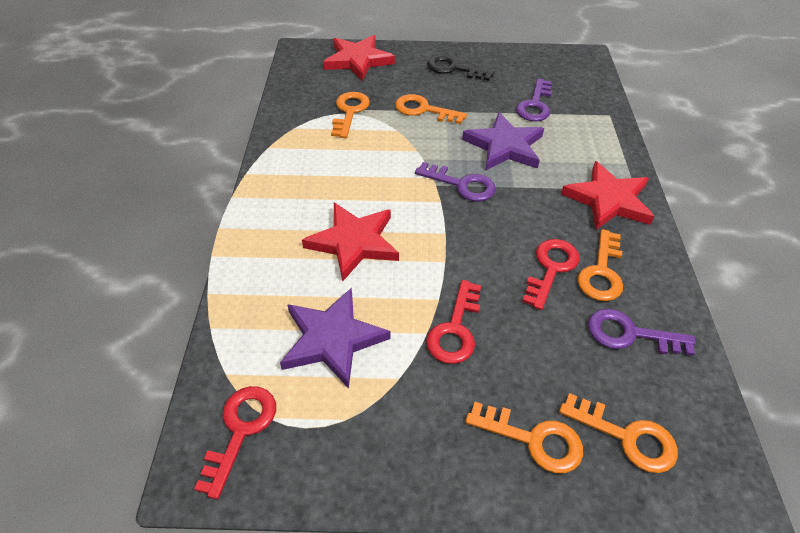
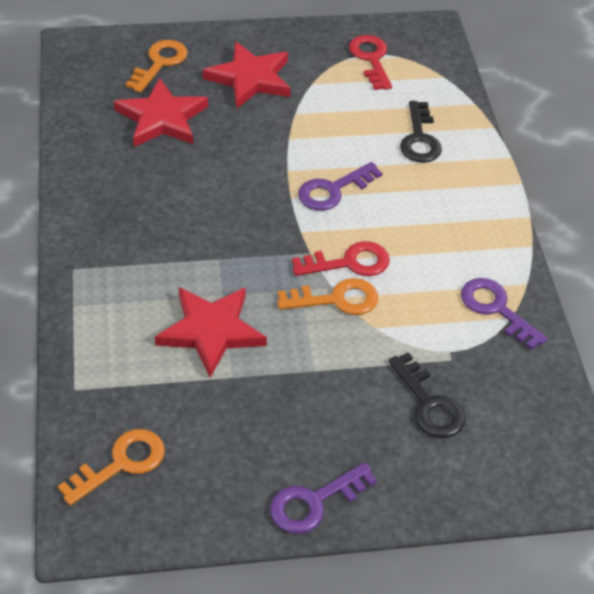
black key: [427,55,494,81] = 1 -> [389,352,466,438] [400,101,442,163] = 2
orange key: [331,92,370,138] [395,94,467,124] [465,402,583,473] [559,393,678,473] [577,229,623,301] = 5 -> [58,429,165,506] [126,40,188,93] [277,278,378,315] = 3
purple star: [280,288,391,389] [462,112,544,171] = 2 -> none = 0
red key: [194,386,276,499] [426,280,481,364] [522,239,580,310] = 3 -> [292,241,390,276] [349,35,392,90] = 2

